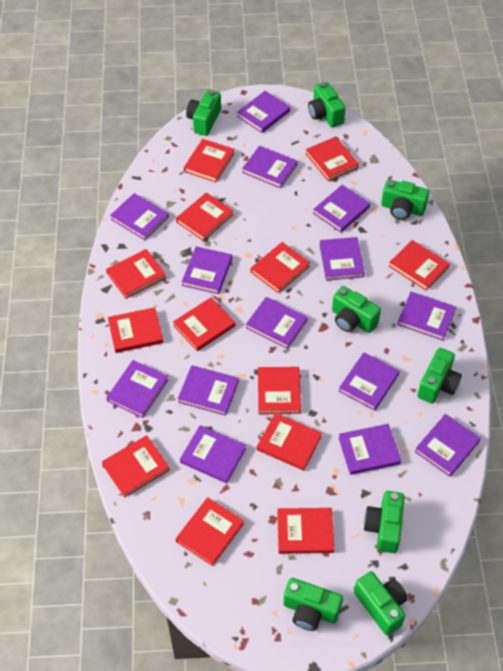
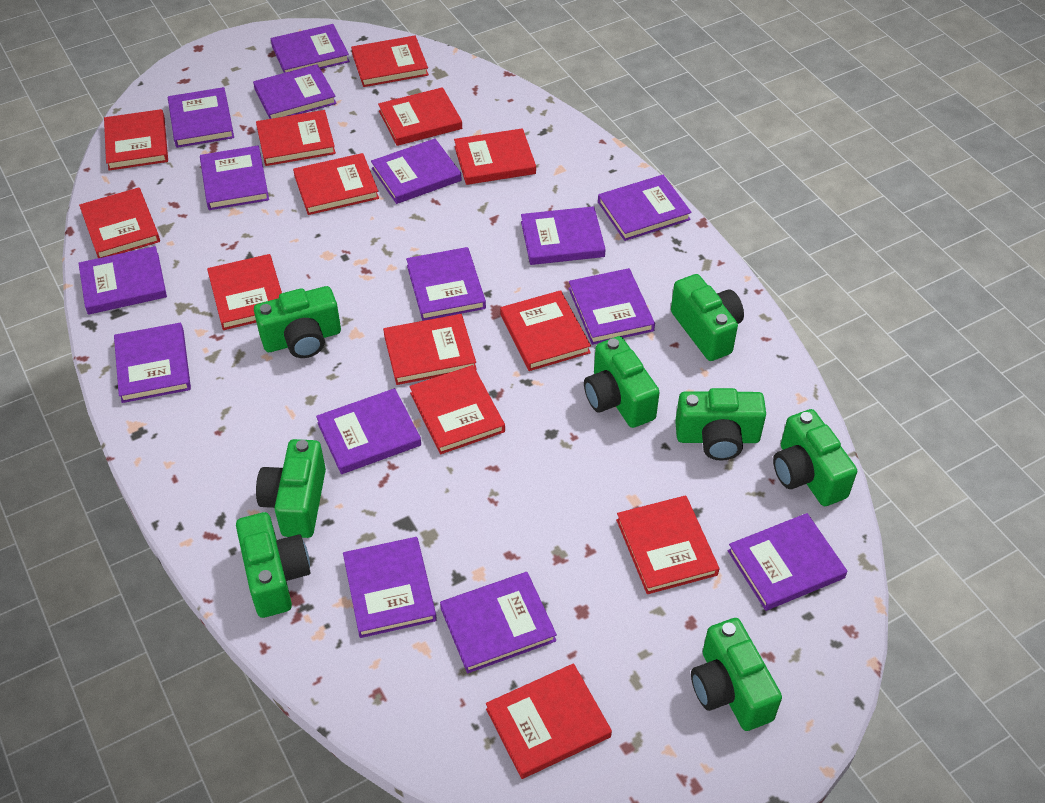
purple book: [106,360,169,418] [110,193,169,240] [178,365,239,416] [180,425,246,483] [182,246,232,294] [237,91,290,133] [242,146,297,188] [246,297,307,349] [313,185,370,232] [319,237,365,281] [338,424,401,475] [339,352,400,411] [397,292,456,341] [415,414,481,477] = 14 -> [78,246,167,315] [114,323,191,403] [168,87,234,148] [200,145,269,210] [253,64,337,119] [270,24,350,73] [316,388,421,474] [343,537,437,638] [371,139,462,204] [406,247,486,321] [440,572,557,673] [521,206,606,265] [568,268,655,345] [598,175,692,241] [728,513,847,611] = 15

